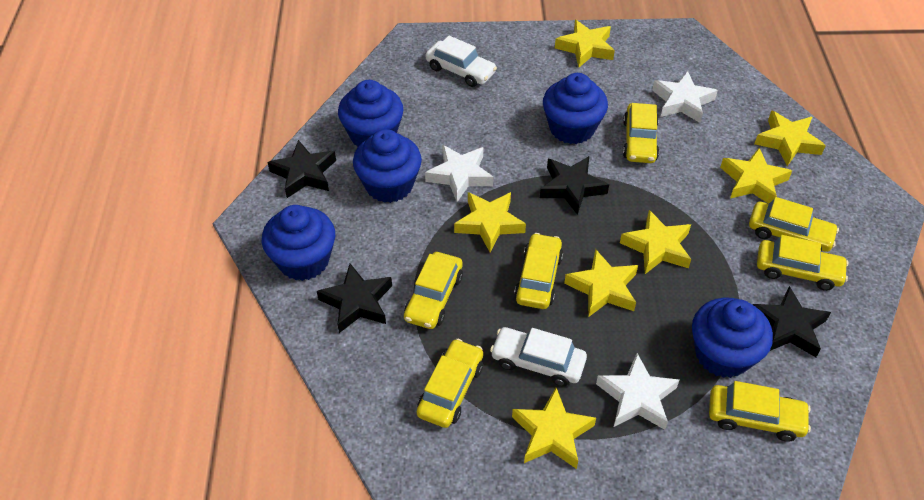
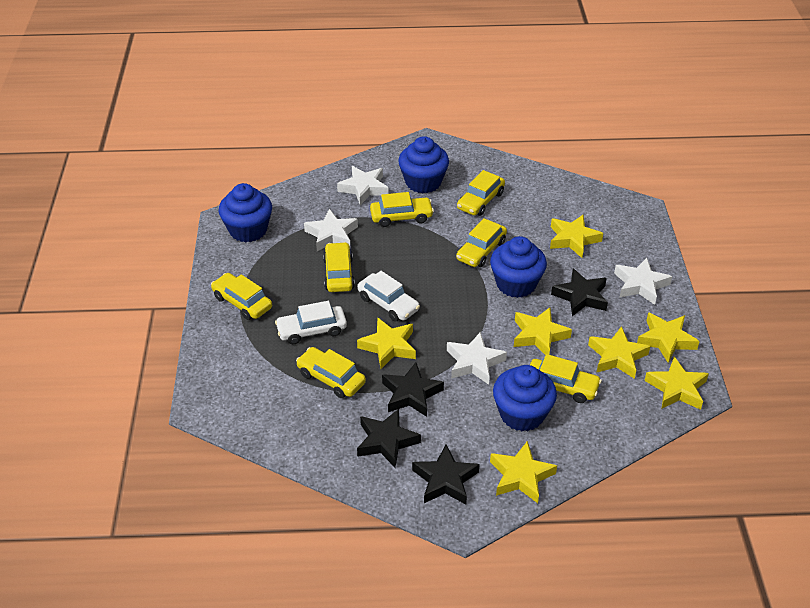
blue cupcake: [262,205,335,281] [338,80,404,147] [353,129,422,203] [543,73,608,144] [692,297,773,378] = 5 -> [219,183,272,243] [398,136,449,193] [490,236,547,298] [493,365,557,432] = 4
white star: [425,145,494,202] [596,353,680,430] [652,71,718,123] = 3 -> [304,209,358,251] [337,166,389,205] [447,332,507,385] [614,258,672,305] = 4

